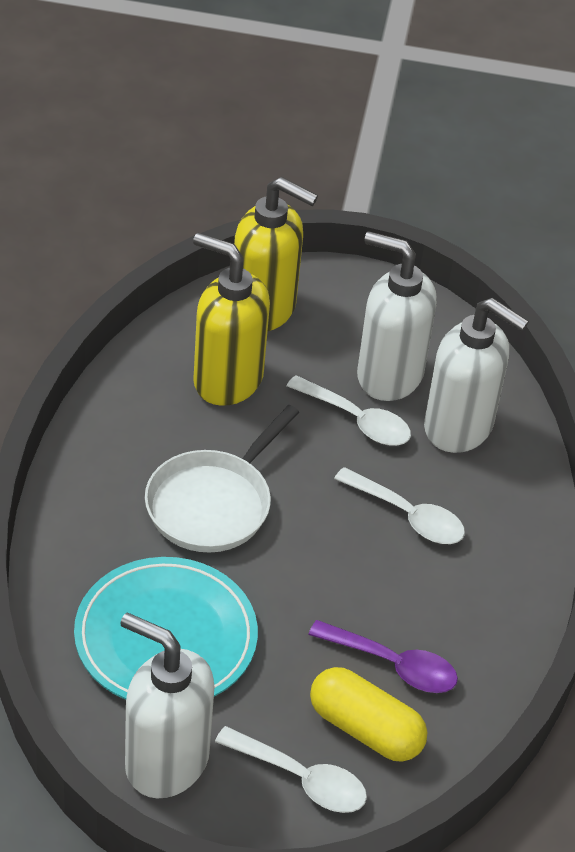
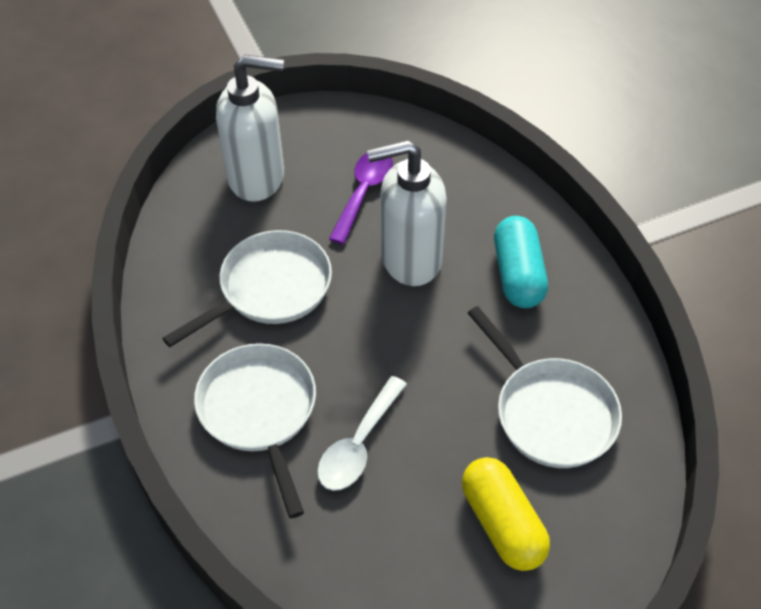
turquoise capsule: none = 0 -> [494,216,548,308] = 1
turquoise plate: [74,557,258,700] = 1 -> none = 0
white pan: [145,405,299,552] = 1 -> [162,230,332,347] [194,343,316,518] [468,306,622,468] = 3
white soap dispenser: [120,613,214,798] [357,231,437,401] [424,298,529,453] = 3 -> [216,55,284,202] [367,140,447,286] = 2
white spoon: [215,726,367,813] [287,375,411,446] [334,467,465,544] = 3 -> [317,376,407,491] = 1
yellow soap dispenser: [193,233,270,406] [234,177,318,331] = 2 -> none = 0

